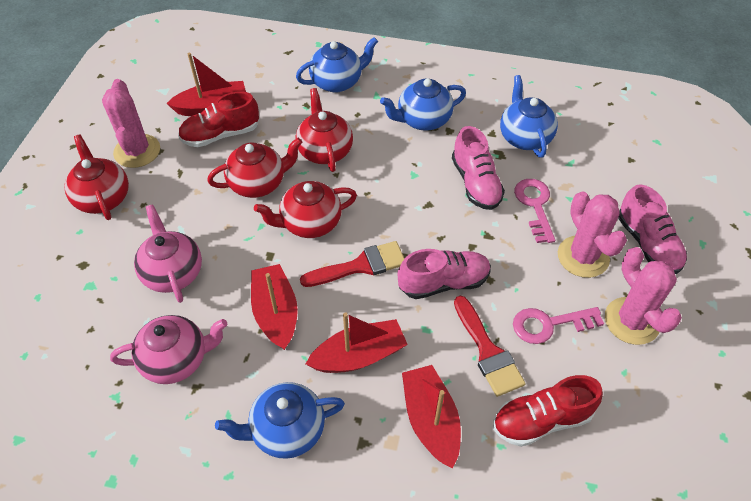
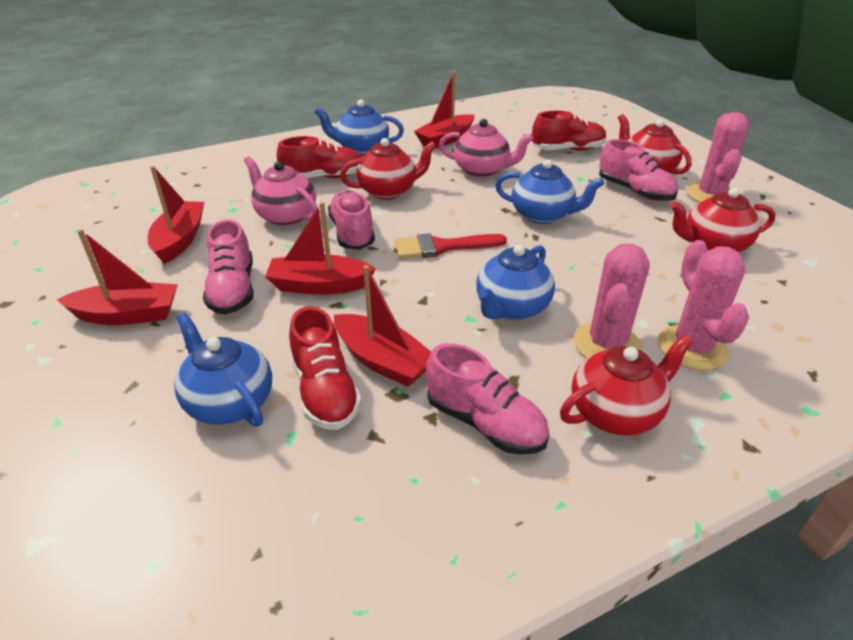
pink key: [513,307,604,344] [514,179,555,243] = 2 -> none = 0
pink shoe: [398,249,491,299] [452,126,505,210] [618,184,687,274] = 3 -> [203,219,254,315] [328,190,375,250] [426,343,549,455] [599,139,678,201] = 4
red boat: [166,53,246,116] [251,264,298,350] [306,312,408,373] [402,365,461,469] = 4 -> [57,229,178,325] [148,166,204,264] [265,202,376,295] [334,265,431,387] [414,71,474,148] = 5
red brush: [300,241,405,287] [454,296,526,397] = 2 -> [395,234,507,259] = 1
red shoe: [178,91,259,147] [493,375,603,447] = 2 -> [277,136,362,178] [289,306,362,430] [532,110,606,150] = 3

